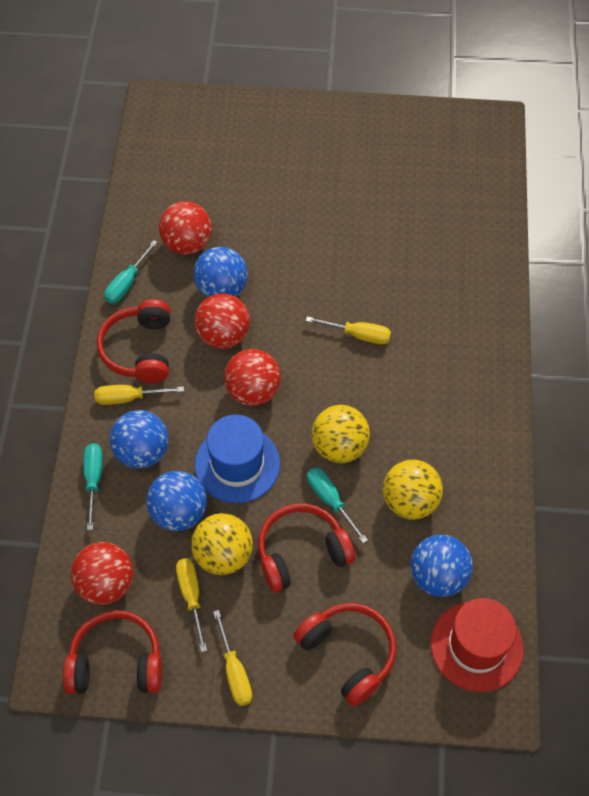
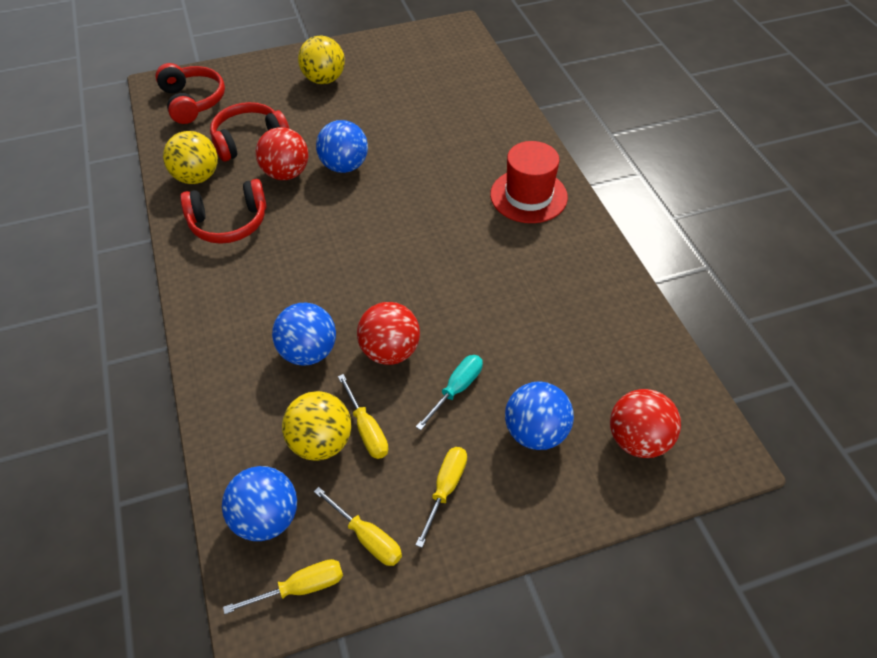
blue hat: [195,415,280,503] = 1 -> none = 0
red ball: [71,542,133,605] [159,201,212,255] [195,293,250,349] [224,349,281,406] = 4 -> [256,127,309,180] [357,302,420,365] [610,389,681,458] = 3
red headphones: [63,610,162,694] [97,299,170,383] [258,504,355,592] [294,603,396,707] = 4 -> [155,63,225,124] [180,179,267,244] [210,102,289,161] = 3
turquoise screwdriver: [84,443,103,530] [104,240,158,304] [307,468,368,543] = 3 -> [416,355,483,430] = 1

